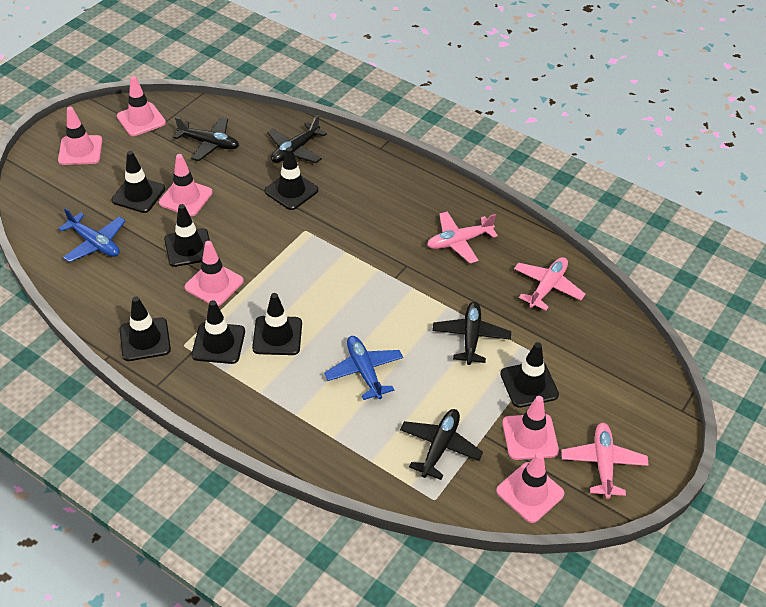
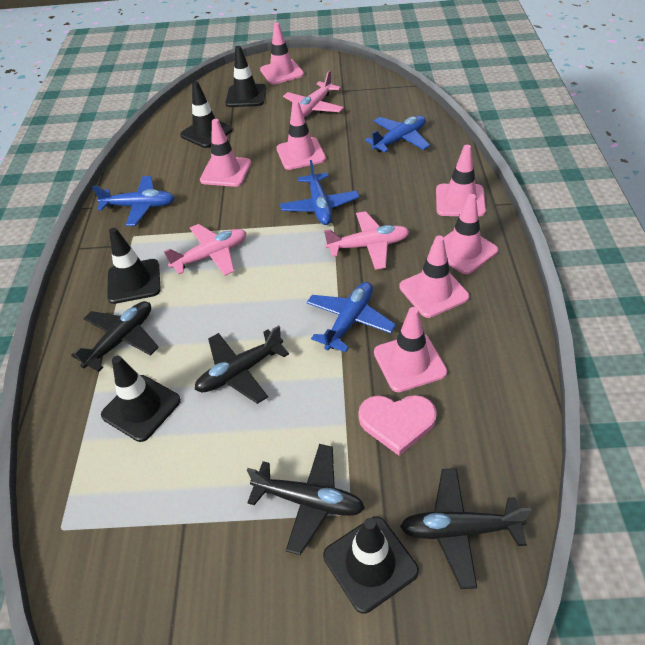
black traffic cone: [112,151,165,213] [120,296,171,361] [164,204,210,267] [192,300,245,364] [252,293,302,355] [264,147,318,210] [500,342,559,408] = 7 -> [101,356,181,442] [107,228,161,304] [180,81,233,148] [225,46,266,107] [323,517,419,613] = 5
blue plane: [58,208,125,262] [324,336,403,400] = 2 -> [92,176,174,226] [280,160,360,225] [306,282,396,352] [365,115,430,152] = 4
pink heart: none = 0 -> [358,395,437,456] = 1
pink traffic cone: [58,107,102,165] [117,76,166,136] [159,154,213,216] [185,241,244,306] [496,452,564,523] [502,396,559,460] = 6 -> [200,119,251,187] [260,23,304,84] [277,101,326,170] [374,307,447,392] [399,235,469,318] [431,194,498,274] [436,145,486,217] = 7

